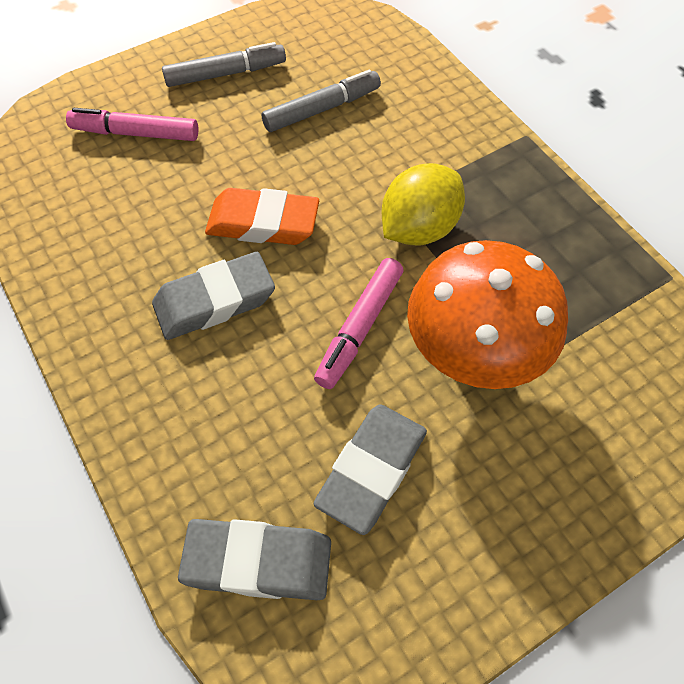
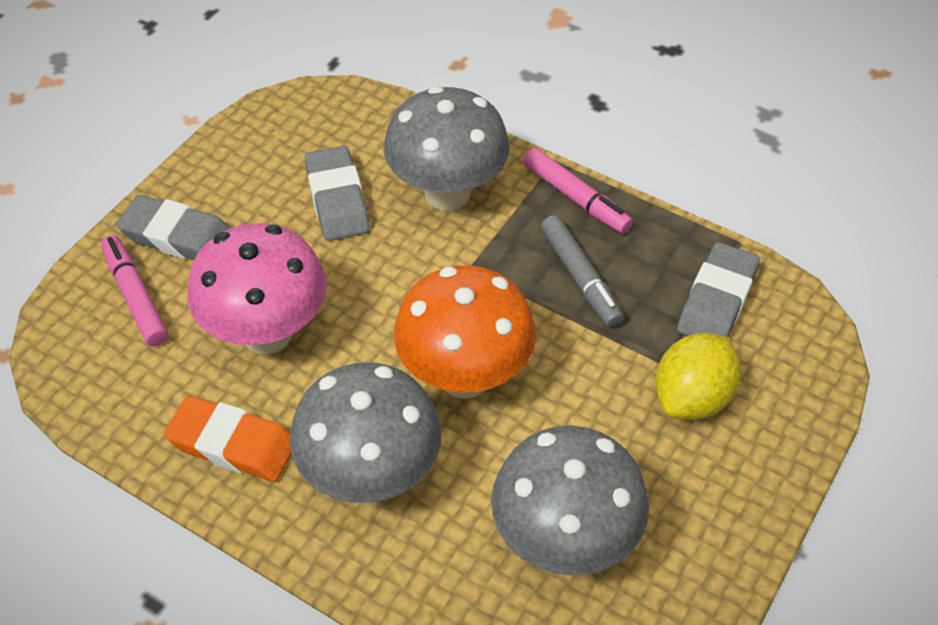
grey marker: [162,42,286,87] [262,70,381,132] = 2 -> [541,215,624,327] = 1
grey mushroom: none = 0 -> [290,363,441,503] [384,86,510,211] [491,426,649,576] = 3
pink mushroom: none = 0 -> [187,223,327,354] = 1

